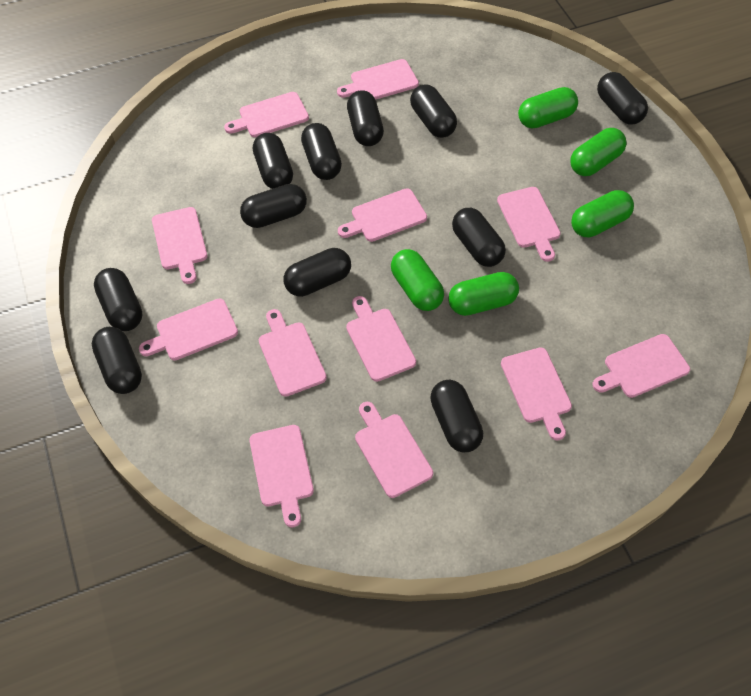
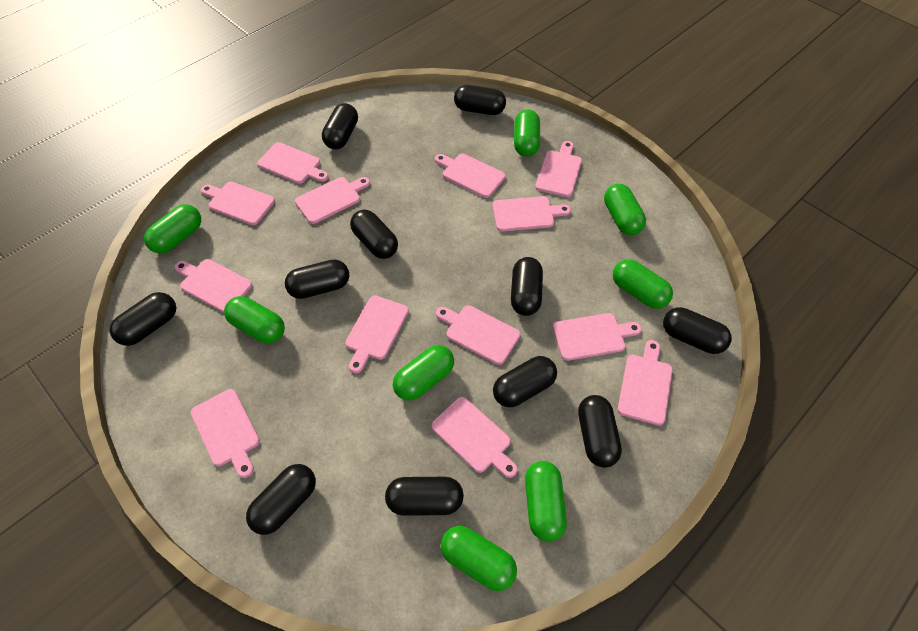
green capsule: [391,249,444,311] [448,272,519,316] [518,87,578,128] [570,128,627,176] [571,190,634,238] = 5 -> [144,204,201,254] [224,296,285,343] [393,345,454,401] [441,526,517,591] [514,109,540,156] [525,461,567,541] [604,184,646,235] [613,259,673,309] = 8
pink cutting board: [139,298,238,360] [152,207,207,284] [224,92,309,137] [249,425,314,527] [259,309,327,397] [337,59,419,100] [338,188,427,242] [346,296,416,382] [355,402,433,498] [497,187,561,262] [501,347,572,440] [593,334,690,398] = 12 -> [174,259,252,313] [191,389,260,478] [201,182,275,225] [257,142,328,184] [295,177,370,224] [345,295,409,373] [431,397,518,478] [435,154,506,198] [436,305,520,365] [492,196,571,232] [535,141,582,197] [553,313,642,361] [618,340,673,426] = 13

